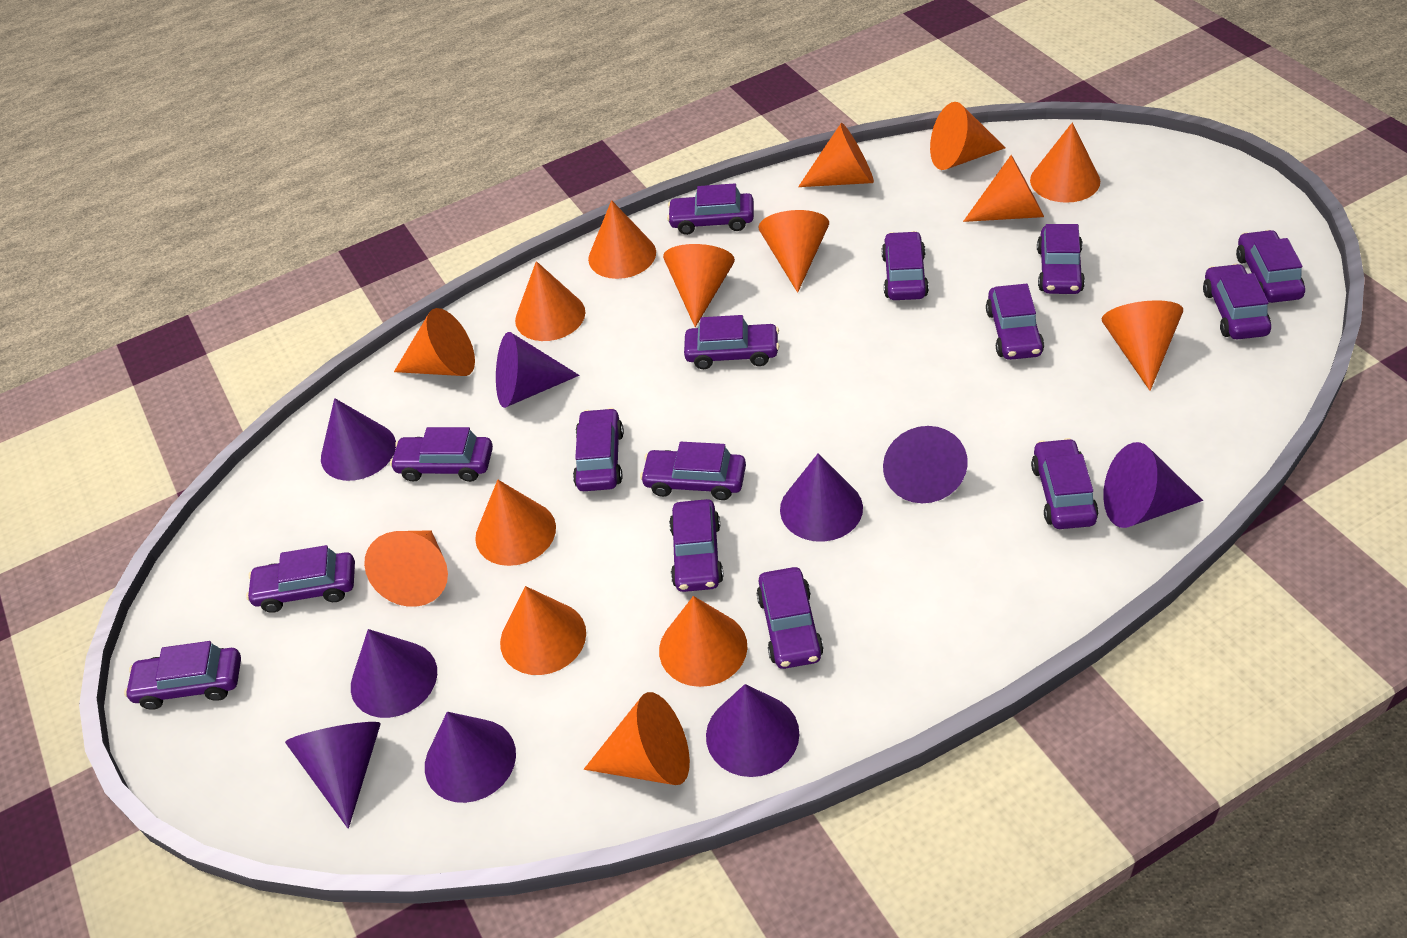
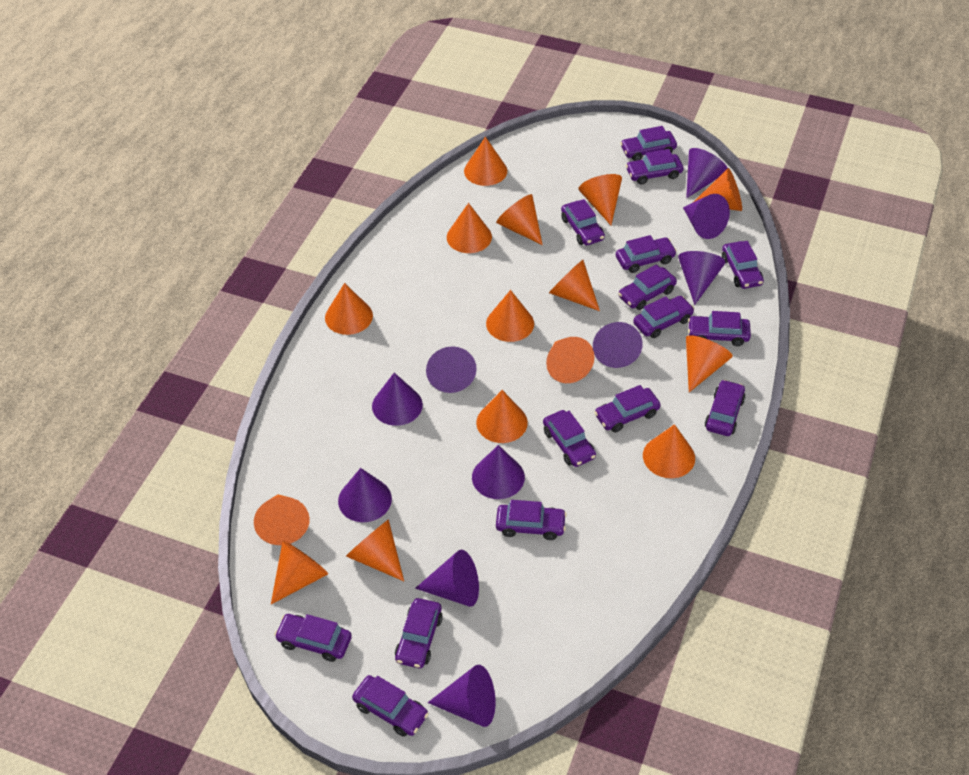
purple cone: [285,722,381,829] [321,398,396,481] [351,629,437,718] [425,712,516,803] [496,332,579,408] [706,684,800,777] [780,453,863,542] [883,426,968,503] [1103,442,1203,528] = 9 -> [338,468,392,522] [372,373,423,426] [415,550,479,607] [426,346,477,393] [428,665,496,727] [472,445,525,499] [593,322,643,368] [678,251,726,305] [683,194,730,239] [686,148,727,198] = 10

